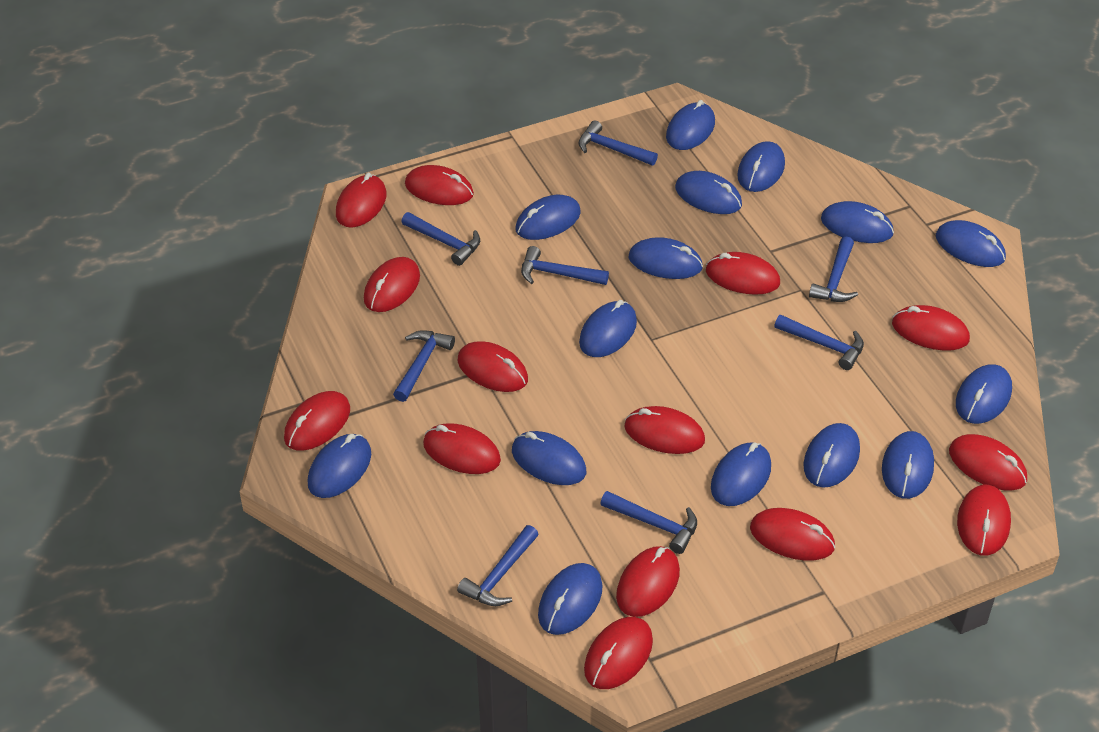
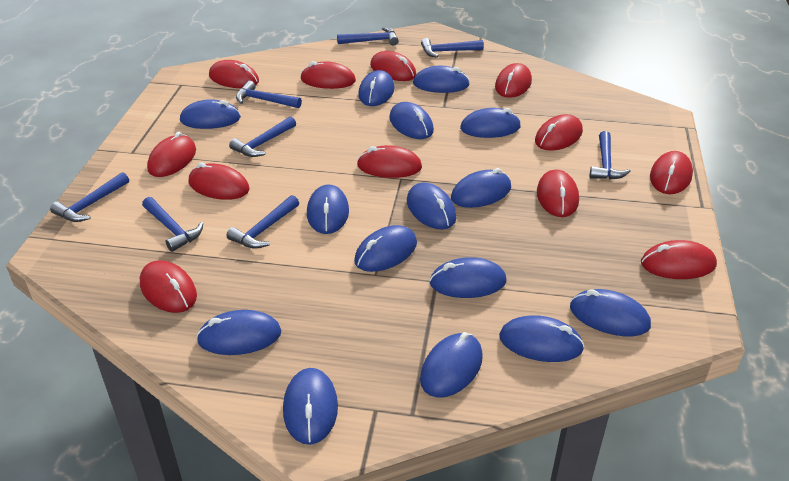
red mouse: [284,391,350,451] [336,173,386,228] [364,257,420,312] [405,165,474,205] [423,423,501,474] [458,341,528,392] [584,617,653,689] [616,546,680,617] [624,406,705,454] [706,252,780,295] [750,508,835,561] [892,305,970,351] [949,434,1027,491] [957,485,1011,556] = 14 -> [140,260,197,313] [147,132,196,177] [189,162,250,200] [209,60,259,88] [300,61,356,89] [357,145,422,178] [370,51,416,81] [495,63,532,98] [535,114,583,151] [537,169,579,217] [641,240,717,279] [650,151,693,194] = 12

